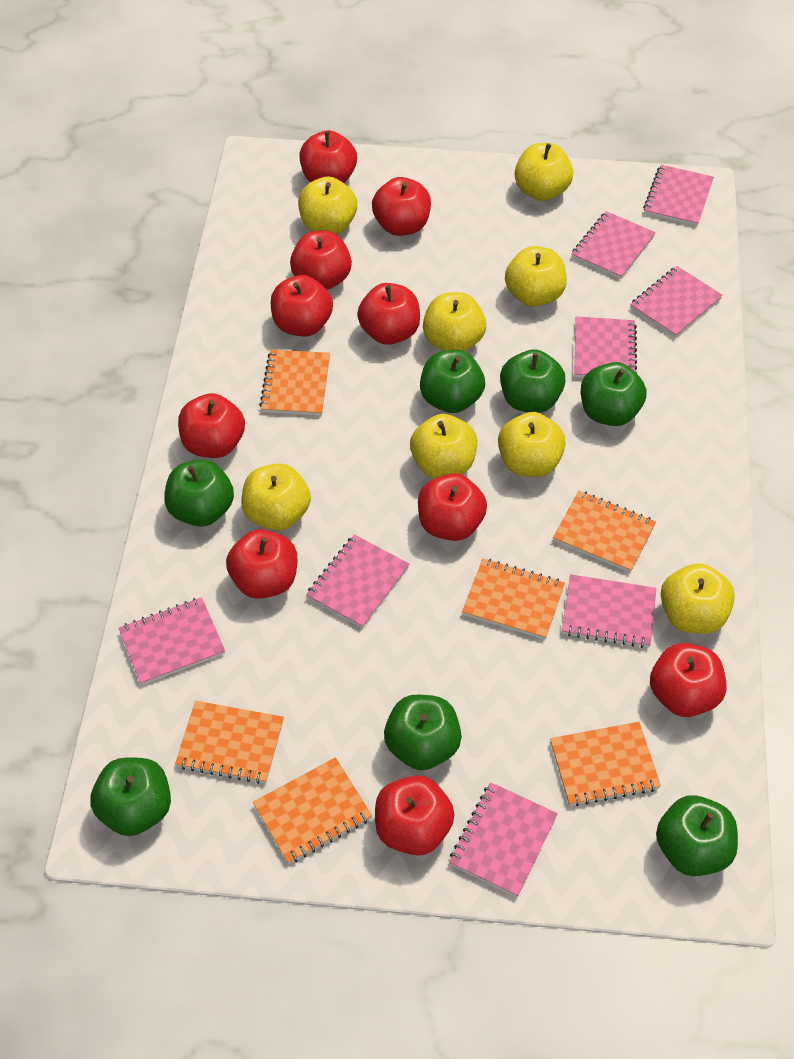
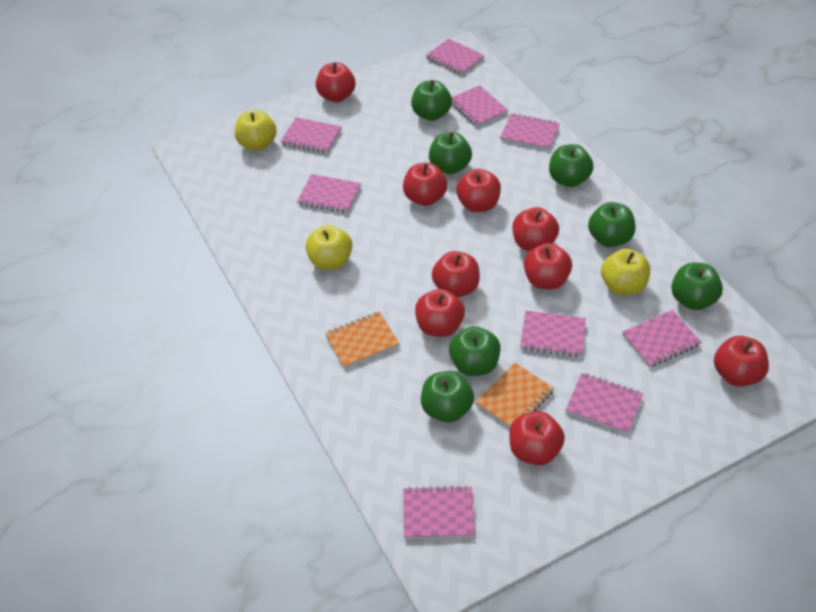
orange notebook: [175,701,284,784] [253,757,372,864] [259,349,330,416] [462,559,565,639] [550,722,661,806] [553,491,656,573] = 6 -> [325,311,400,368] [476,363,554,428] = 2
pink notebook: [118,597,225,685] [306,534,409,628] [449,782,558,897] [562,574,657,648] [571,211,656,279] [574,316,637,378] [630,266,723,338] [643,165,714,226] = 8 -> [280,117,342,153] [297,174,361,213] [403,485,475,539] [426,39,485,75] [452,85,508,127] [500,113,560,150] [520,311,586,357] [566,373,643,434] [622,310,701,368] = 9
red apple: [178,393,245,458] [226,529,297,599] [271,275,333,337] [290,231,352,290] [299,130,357,183] [357,283,420,345] [372,177,431,236] [375,775,455,856] [418,473,487,541] [650,643,726,717] = 10 -> [316,62,356,102] [403,163,447,206] [415,289,465,337] [432,251,480,298] [456,169,501,212] [509,411,565,465] [513,207,559,251] [524,243,572,290] [714,336,769,387] = 9
yellow apple: [242,463,311,531] [298,177,357,235] [410,414,477,478] [423,292,486,351] [498,412,566,477] [505,246,567,307] [515,143,573,201] [661,563,735,634] = 8 -> [235,110,277,151] [305,225,352,270] [601,248,650,295] = 3

